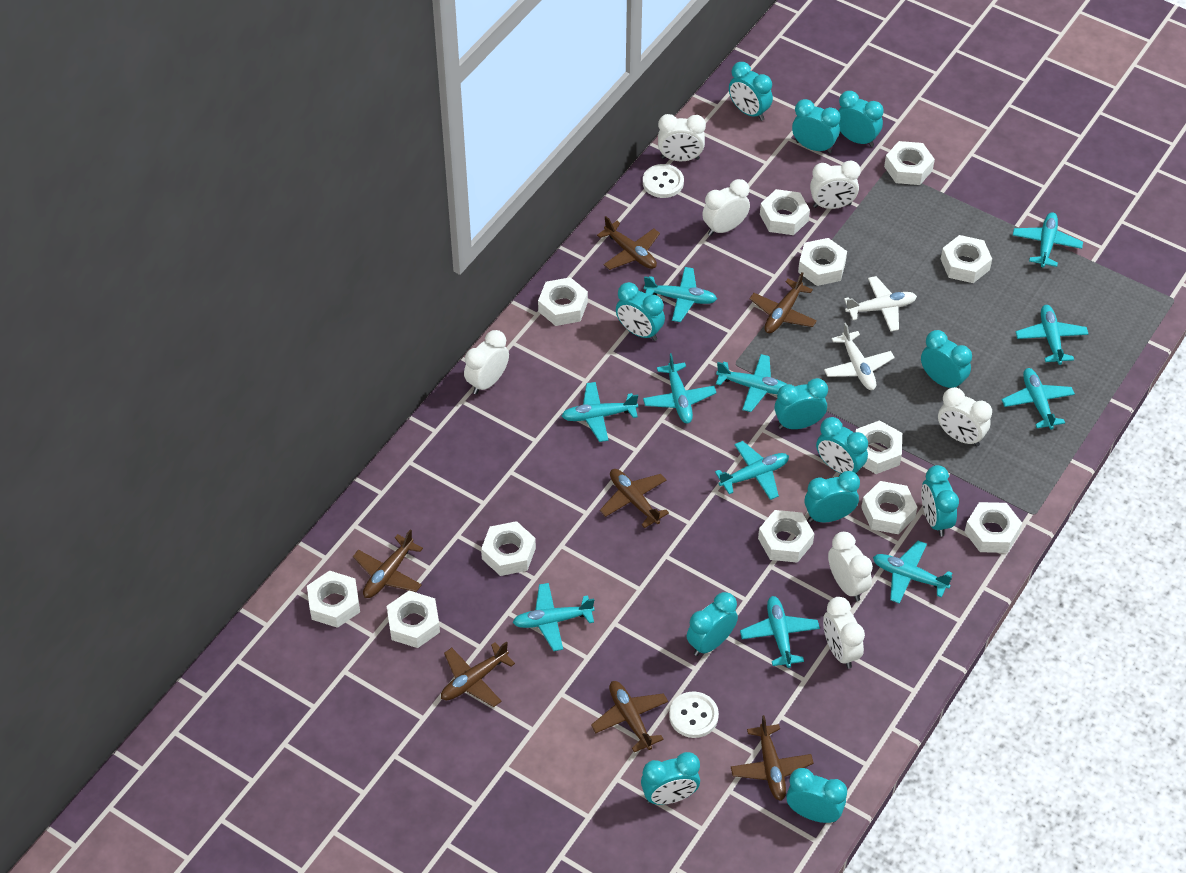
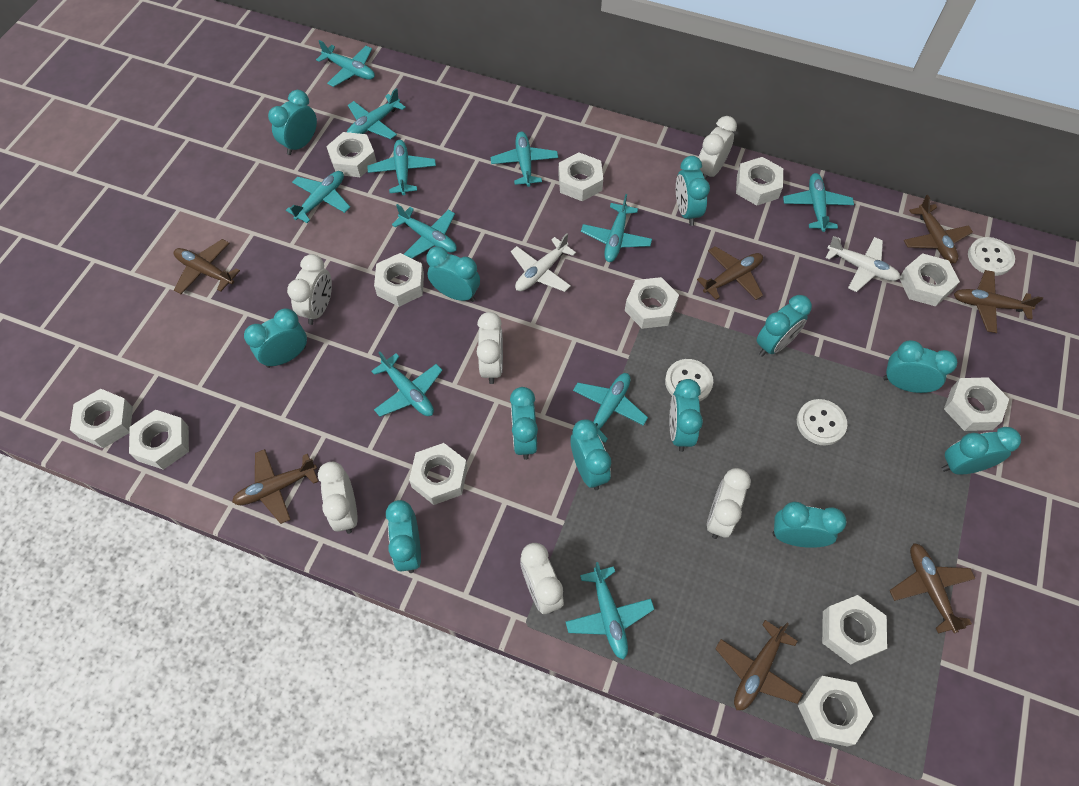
white button: [643,164,684,198] [669,691,719,738] = 2 -> [665,359,713,402] [797,399,847,446] [968,237,1015,276] = 3
white clock: [464,330,509,394] [658,114,706,161] [702,179,750,236] [810,161,861,209] [823,597,865,669] [828,532,873,601] [938,387,992,447] = 7 -> [287,254,332,325] [318,461,358,534] [477,312,503,384] [520,543,564,614] [698,116,737,180] [707,468,751,539] = 6

